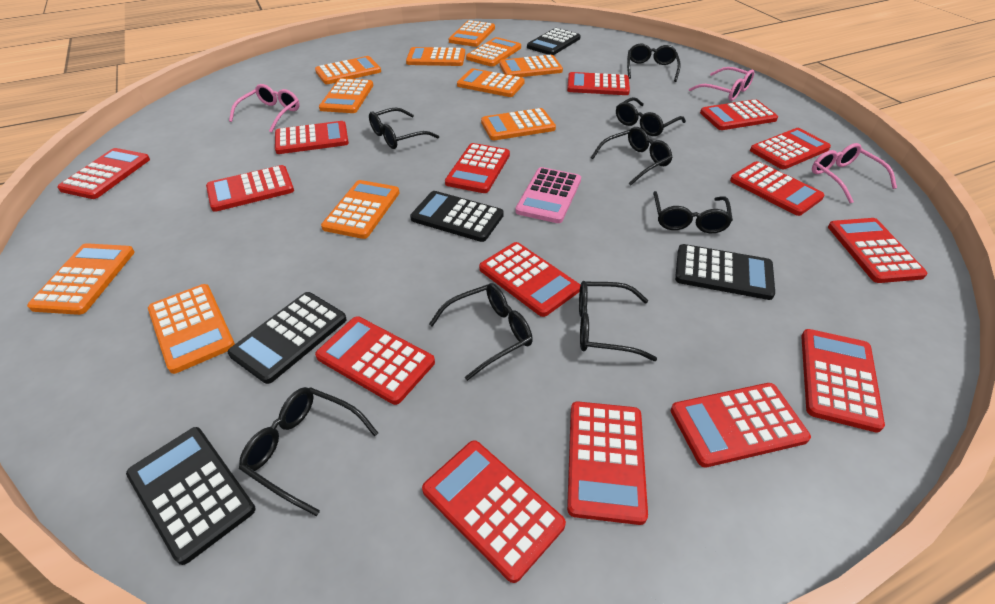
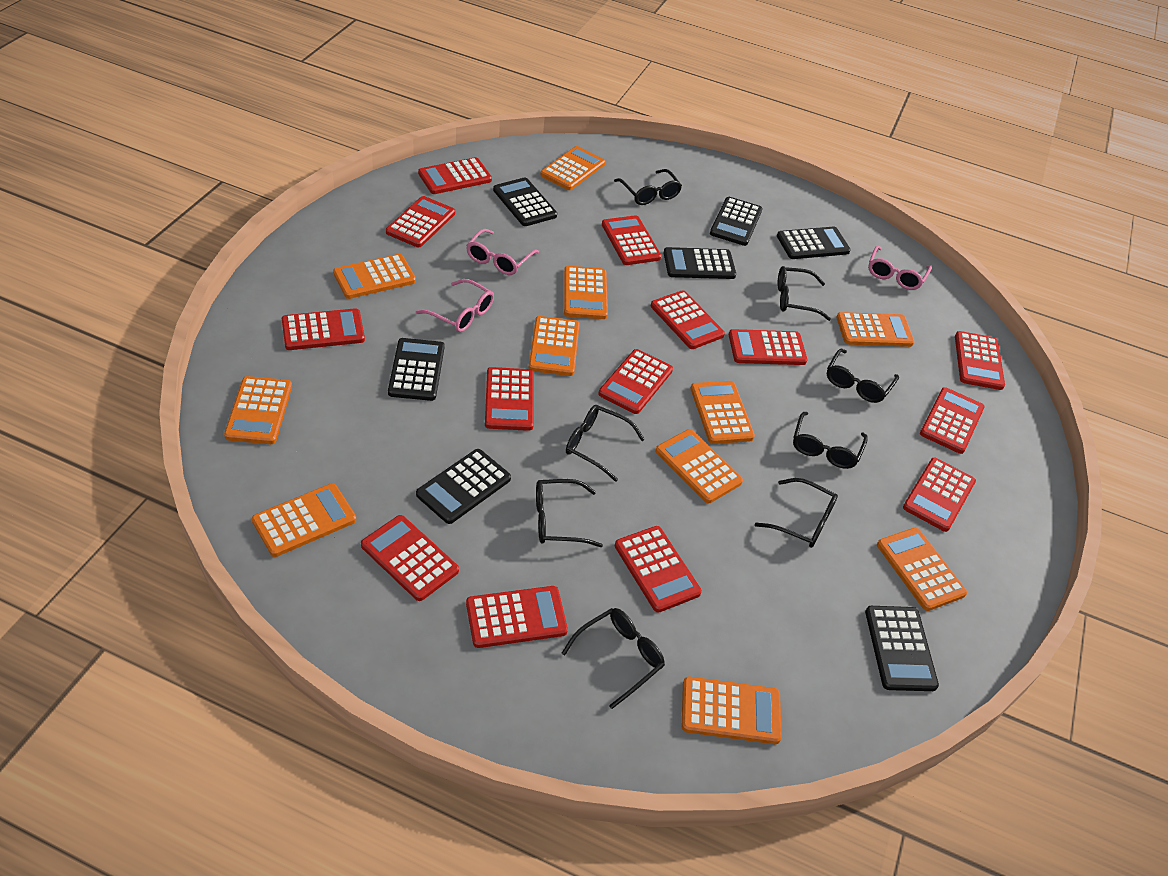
black calculator: [126,427,255,565] [228,292,347,384] [410,191,504,242] [527,28,581,55] [675,244,775,300] = 5 -> [388,338,445,401] [416,449,511,524] [493,177,557,226] [664,247,736,279] [710,197,762,246] [777,226,851,259] [865,606,939,691] = 7
pink calculator: [515,167,581,223] = 1 -> none = 0
red calculator: [57,148,150,199] [206,165,294,212] [275,121,349,154] [315,316,435,405] [422,440,566,583] [445,143,510,193] [479,242,580,317] [567,72,630,95] [567,401,648,525] [671,383,811,467] [700,99,778,130] [730,161,824,216] [750,128,831,169] [801,329,885,433] [828,218,927,283] = 15 -> [282,308,365,350] [361,515,459,601] [386,196,455,247] [418,157,492,194] [466,586,568,648] [485,367,534,431] [598,349,673,414] [602,215,661,265] [615,526,702,613] [651,290,725,349] [729,329,807,365] [903,458,976,532] [920,387,985,454] [955,331,1005,390] = 14

